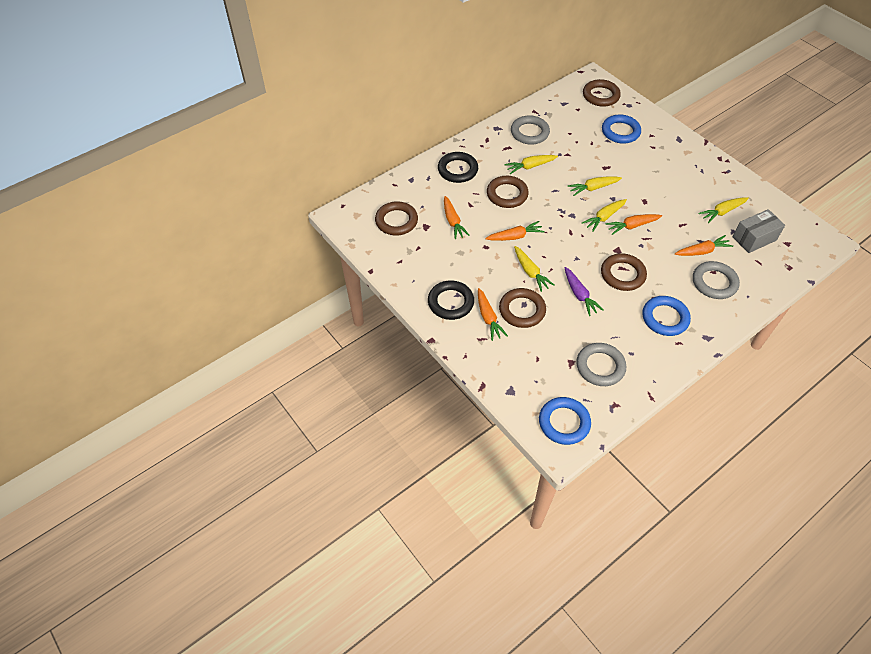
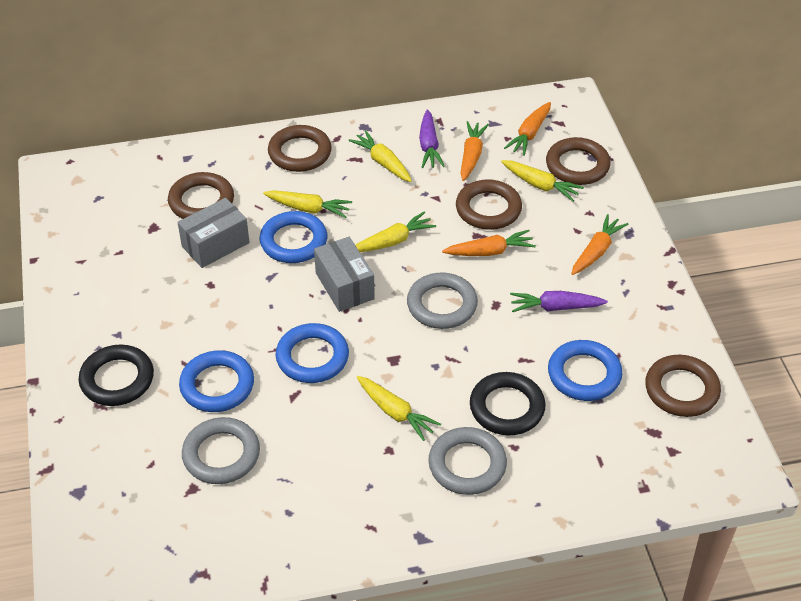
blue ring: [539,397,591,445] [602,115,641,144] [643,296,691,336] = 3 -> [179,350,254,412] [260,211,327,263] [276,323,349,383] [548,340,622,401] = 4
grey box: [733,209,785,253] = 1 -> [178,198,250,268] [314,237,375,312] = 2
orange carrot: [444,196,470,240] [478,288,508,341] [486,221,545,241] [605,214,662,235] [675,235,733,256] = 5 -> [442,230,536,256] [460,121,489,181] [504,102,551,156] [571,214,628,275] = 4
purple carrot: [565,267,604,316] = 1 -> [419,109,445,168] [510,291,608,312] = 2

